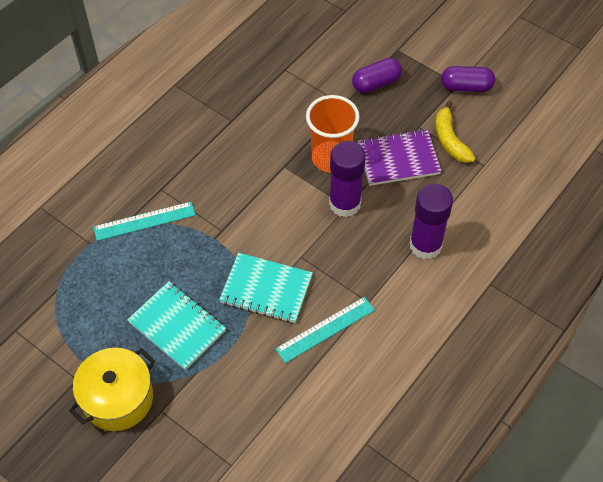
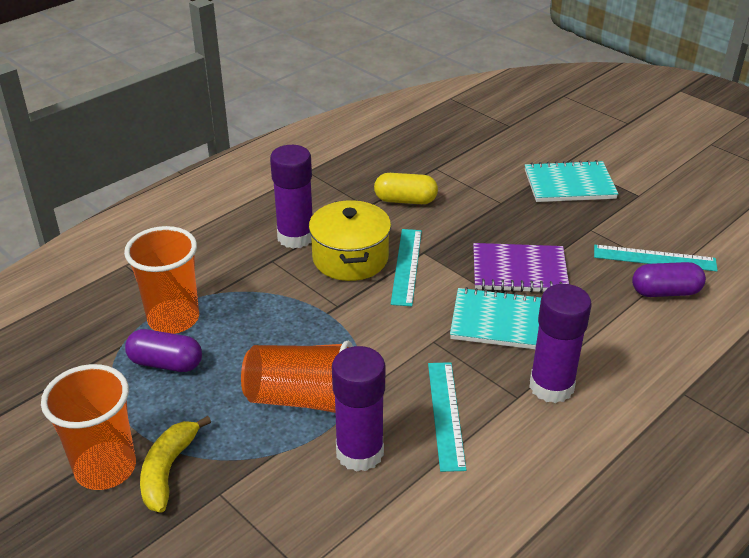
orange cup: [306,95,360,173] = 1 -> [41,364,136,490] [124,226,199,334] [241,341,353,413] = 3
purple glue stick: [329,141,366,217] [410,184,453,259] = 2 -> [270,145,313,249] [332,346,385,472] [529,284,592,403] = 3
turquoise ruler: [93,202,196,241] [275,297,375,363] = 2 -> [391,229,422,306] [428,362,466,472] [594,245,718,271] = 3
yellow capsule: none = 0 -> [374,173,438,204] = 1

